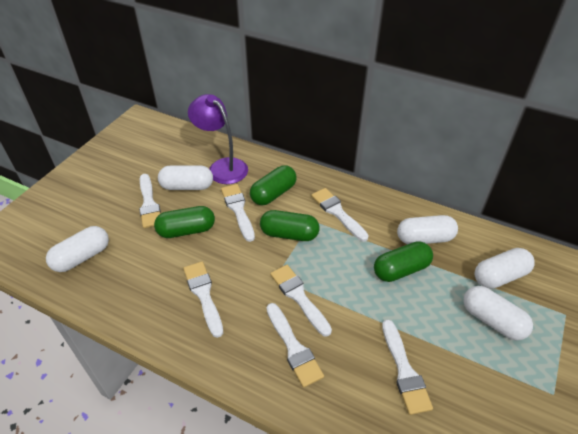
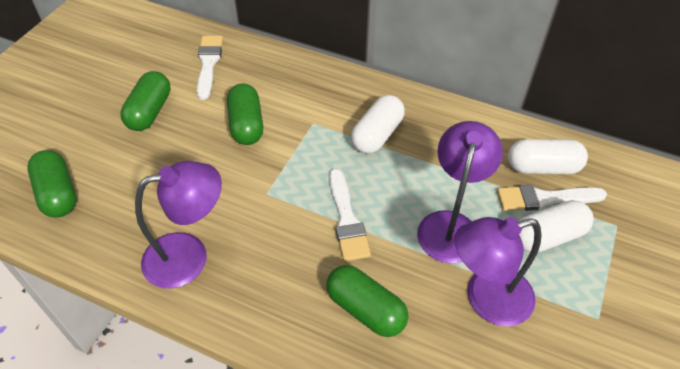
purple lamp: [188,94,248,184] = 1 -> [135,161,222,288] [417,121,503,264] [454,217,541,326] = 3
white brush: [139,174,161,228] [183,261,223,338] [221,184,255,242] [266,303,324,388] [270,265,332,337] [311,188,369,241] [382,319,433,415] = 7 -> [197,36,223,100] [329,169,371,261] [497,185,607,211] = 3
white capsule: [46,226,109,272] [158,165,213,190] [397,215,458,244] [463,286,533,340] [475,248,534,289] = 5 -> [351,95,405,154] [508,139,588,174] [518,200,593,252] = 3

